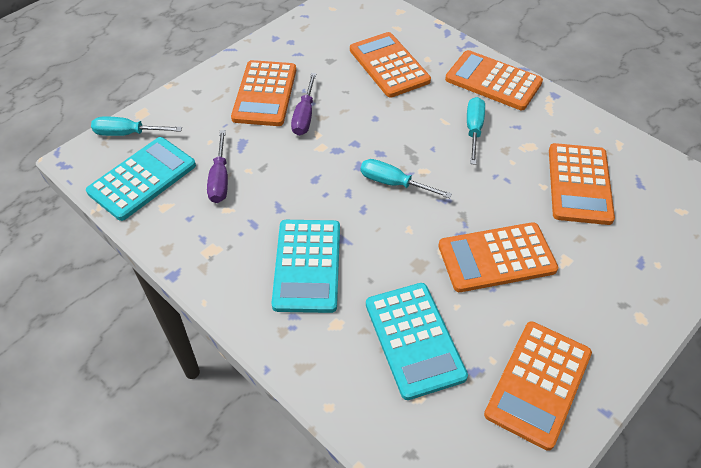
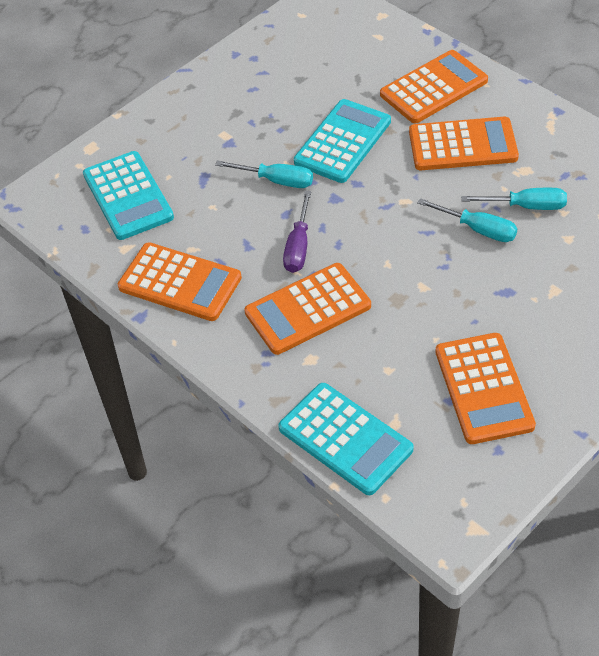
orange calculator: [231,60,296,126] [350,32,431,98] [438,222,558,292] [445,50,543,110] [484,321,592,451] [549,143,615,225] = 6 -> [118,242,242,321] [244,263,371,355] [380,50,488,123] [409,117,519,170] [436,333,536,444] = 5
purple screwdriver: [207,130,228,203] [291,73,317,136] = 2 -> [283,191,311,273] = 1

